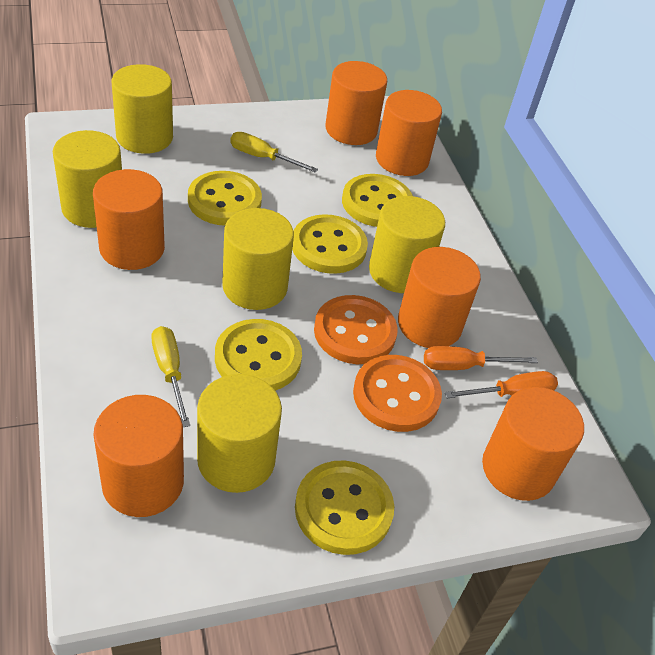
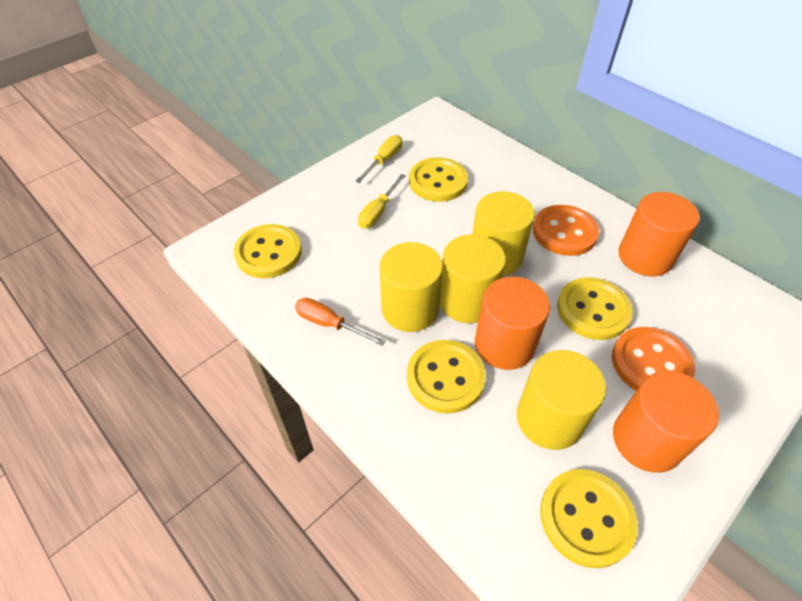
orange cylinder: [93,169,165,270] [93,395,184,517] [325,61,387,145] [376,90,442,176] [398,247,481,348] [482,387,584,501] = 6 -> [475,277,550,370] [613,371,719,473] [618,192,700,277] = 3
orange screwdriver: [424,346,538,370] [445,371,558,398] = 2 -> [295,298,386,346] = 1
yellow cylinder: [53,130,122,228] [112,64,173,154] [197,374,282,493] [222,208,294,310] [369,196,445,293] = 5 -> [379,242,443,332] [440,234,506,323] [472,191,535,276] [517,350,606,450] = 4

